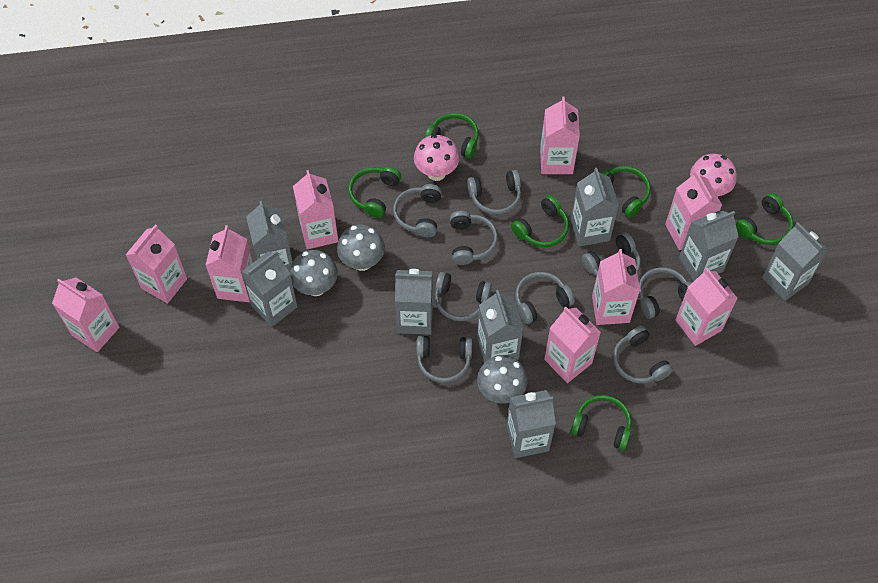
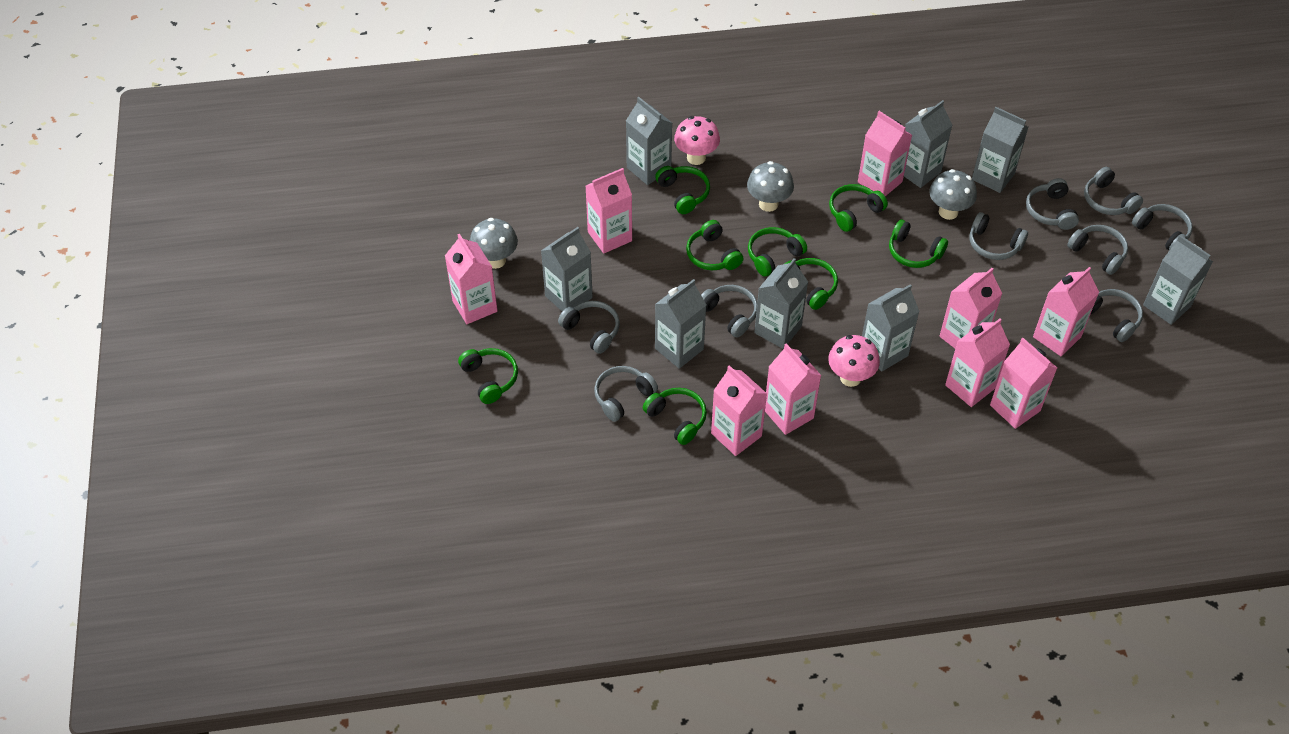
green headphones: [349,166,401,218] [425,113,479,158] [511,195,569,247] [571,395,632,450] [601,166,651,217] [736,193,793,245] = 6 -> [458,348,518,404] [643,388,707,445] [655,166,710,214] [686,220,743,270] [748,227,807,277] [785,258,838,310] [829,184,888,232] [889,219,948,268] = 8

